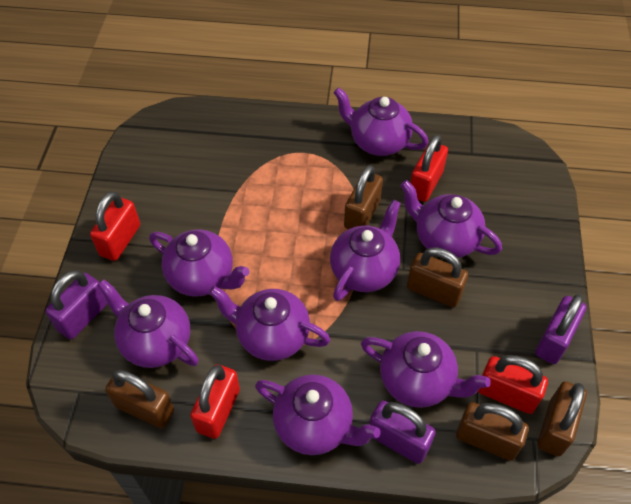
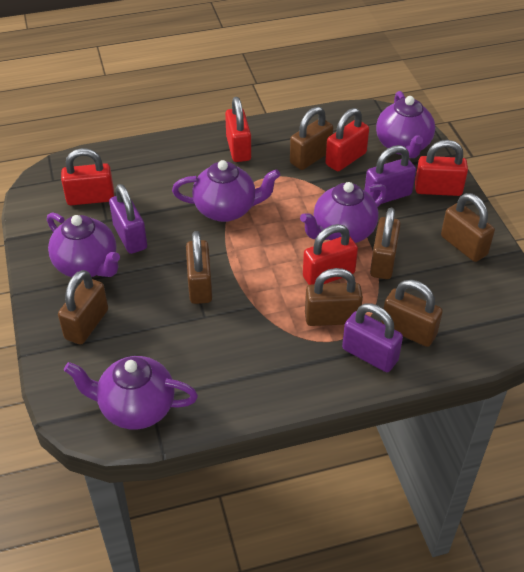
brown padlock: [105,370,174,428] [344,165,383,229] [407,248,468,307] [456,402,529,461] [537,381,587,456] = 5 -> [58,270,108,345] [186,231,212,304] [290,107,333,170] [305,268,363,326] [370,207,401,279] [381,280,443,347] [441,193,495,262] = 7
purple teapot: [97,279,199,368] [149,229,249,297] [209,286,330,361] [255,374,380,455] [330,199,401,301] [334,88,429,156] [361,331,491,408] [400,180,502,258] = 8 -> [47,212,120,277] [64,356,198,430] [172,160,280,222] [300,182,387,243] [376,91,435,158] = 5
red padlock: [90,191,140,261] [190,364,240,439] [410,134,448,202] [478,355,548,414] = 4 -> [61,148,114,205] [225,97,251,162] [303,224,358,285] [325,108,369,171] [415,140,468,196] = 5

